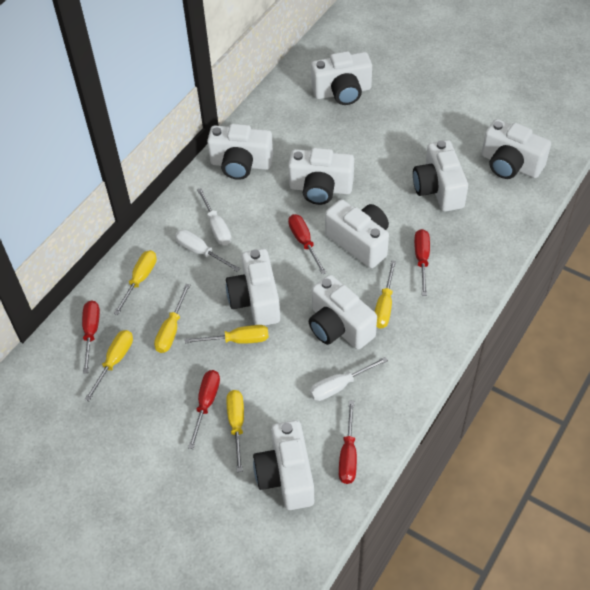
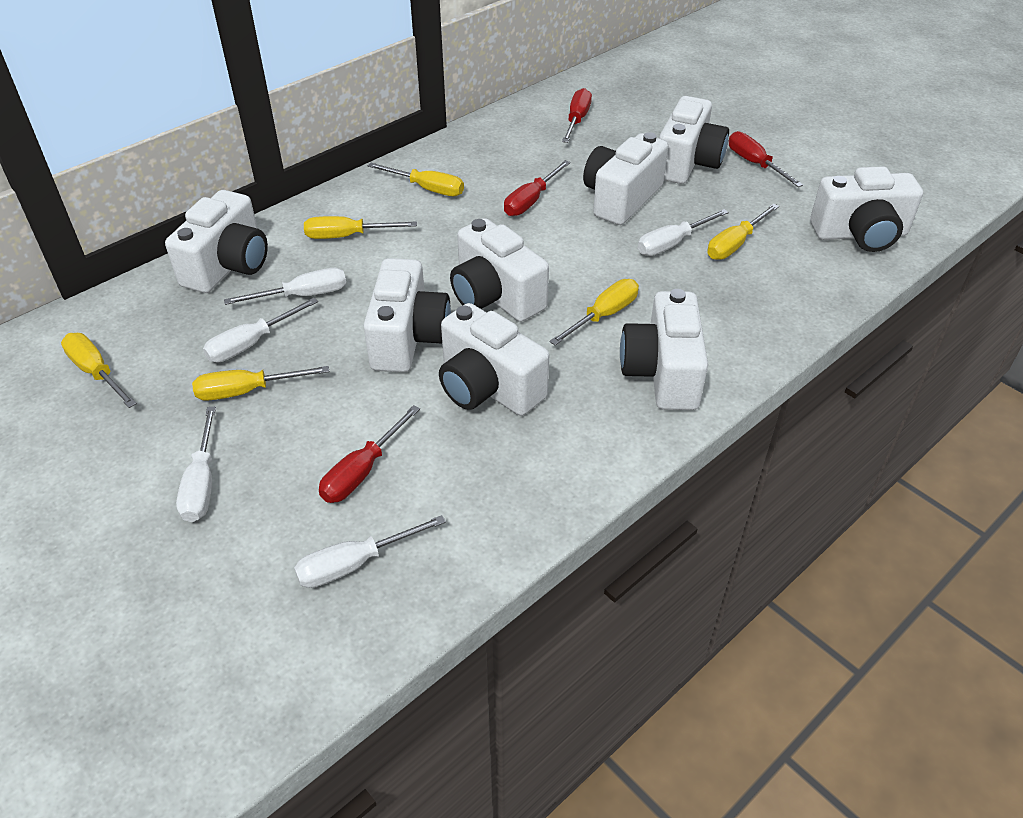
red screwdriver: [82,300,100,373] [188,370,220,449] [288,214,327,274] [339,401,357,484] [414,229,430,296] = 5 -> [319,405,420,503] [504,160,570,216] [562,88,592,143] [729,131,803,187] = 4
white camera: [207,124,273,180] [226,248,280,326] [253,420,314,510] [288,148,354,205] [309,275,377,349] [311,51,372,105] [325,199,389,268] [413,140,468,212] [482,119,551,179] = 9 -> [165,190,268,293] [363,258,451,372] [439,303,549,416] [450,218,549,322] [583,132,668,225] [620,289,708,410] [659,96,729,184] [810,166,923,252] = 8
white screwdriver: [175,230,240,272] [197,188,231,245] [310,357,388,401] = 3 -> [176,407,216,522] [203,298,318,362] [224,268,346,305] [294,515,446,588] [638,209,729,256] = 5

